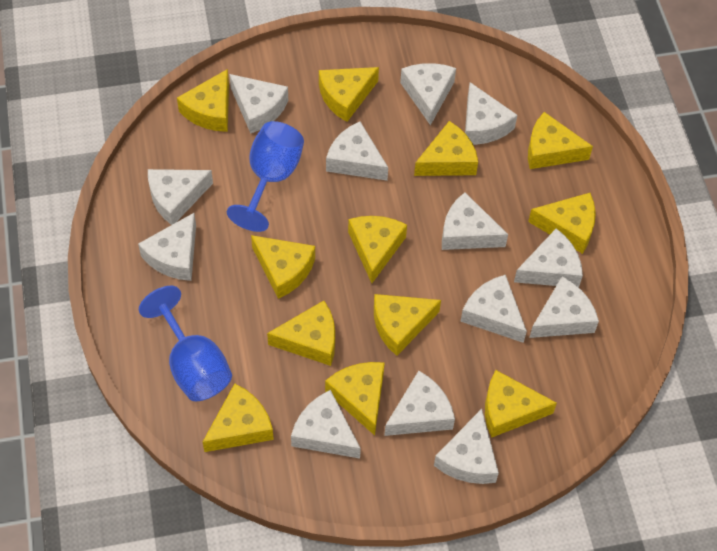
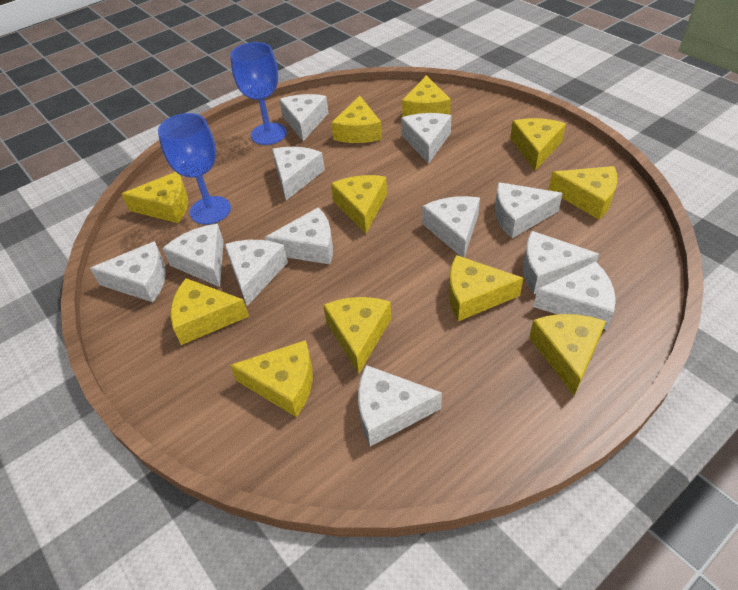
white cheese: [138,213,196,281] [148,169,213,225] [229,74,288,134] [291,390,361,459] [326,122,388,181] [384,371,455,436] [400,63,456,126] [434,409,499,484] [442,192,508,250] [460,275,527,343] [465,82,517,145] [514,228,583,287] [529,276,599,338] = 13 -> [90,241,166,302] [162,224,224,287] [224,240,288,306] [265,208,333,264] [272,147,325,201] [279,94,328,141] [358,365,442,446] [401,113,452,164] [422,196,480,257] [495,182,563,238] [523,231,599,294] [533,261,616,330] = 12
yellow cheese: [177,69,229,132] [203,384,274,452] [251,235,315,299] [267,301,335,366] [319,67,379,122] [325,362,385,436] [348,216,407,283] [374,294,441,356] [414,121,478,176] [485,370,557,438] [528,112,593,169] [528,193,596,254] = 12 -> [121,172,188,223] [171,278,249,345] [230,340,313,417] [323,297,391,374] [331,96,382,143] [331,175,387,234] [402,75,451,117] [449,255,523,321] [510,118,566,171] [529,314,606,396] [548,166,618,220] = 11

